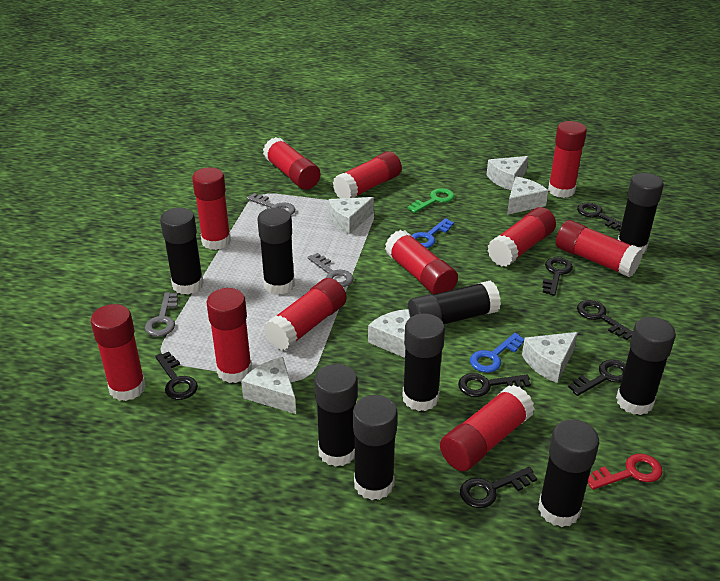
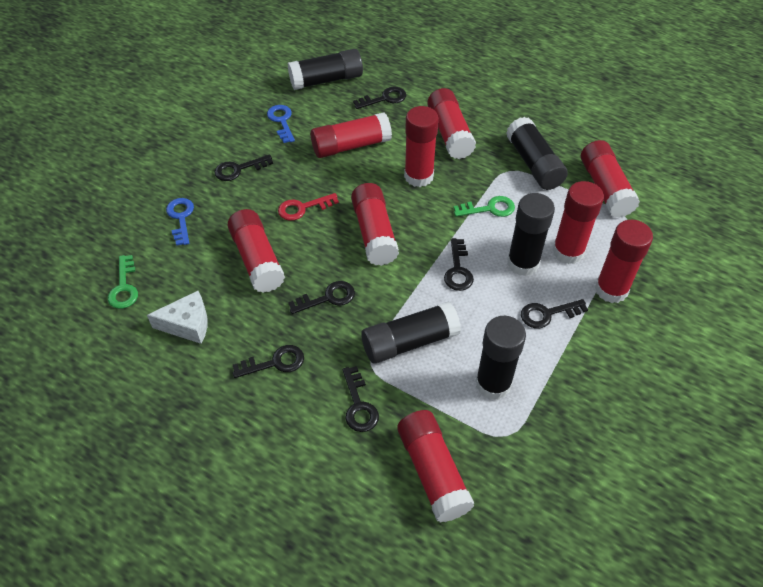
black glue stick: [160,208,204,294] [258,208,295,295] [315,364,357,467] [353,395,398,500] [402,313,445,411] [408,280,501,324] [538,420,599,527] [616,317,676,415] [618,173,664,254] = 9 -> [288,49,363,90] [361,301,461,364] [475,316,526,400] [506,117,568,190] [507,193,555,276] = 5
green key: [407,188,454,213] = 1 -> [108,255,138,309] [453,196,515,217] = 2
grey key: [145,292,178,336] [247,193,295,215] [308,253,353,287] = 3 -> none = 0
red glue stick: [91,304,146,401] [192,167,231,250] [207,288,252,383] [263,137,320,190] [264,278,347,350] [333,151,402,198] [385,230,458,294] [440,385,535,471] [487,207,556,267] [548,121,587,198] [556,220,643,277] = 11 -> [227,209,285,293] [311,112,392,158] [351,183,399,266] [397,410,474,522] [404,106,439,187] [427,88,476,159] [552,181,604,264] [581,140,640,218] [595,220,653,303] = 9
white cheese: [241,357,296,414] [329,197,374,234] [368,309,410,358] [487,156,529,190] [507,177,548,215] [522,332,578,383] = 6 -> [147,291,208,344] = 1

